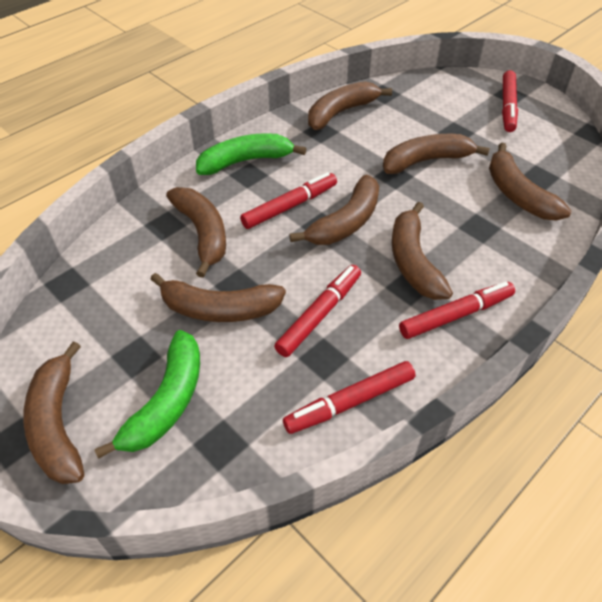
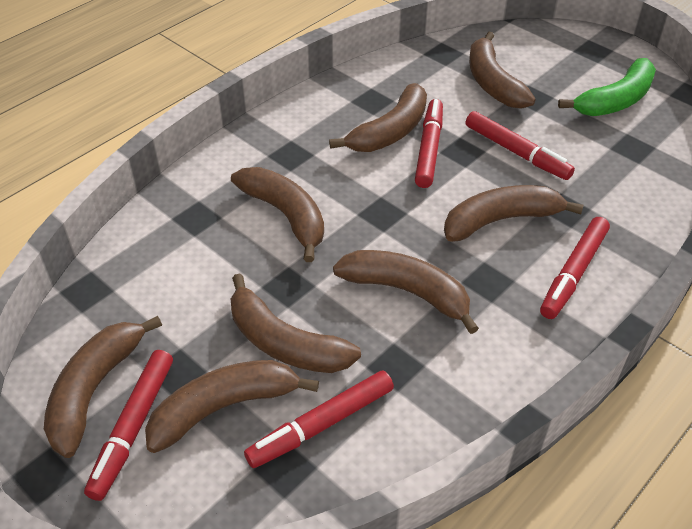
green banana: [94,330,200,459] [196,133,306,175] = 2 -> [558,58,656,116] = 1

